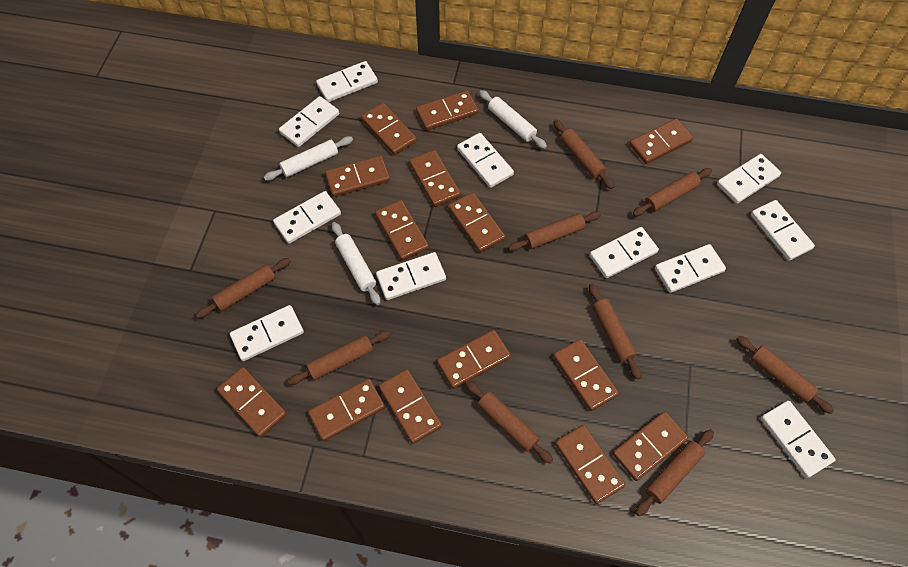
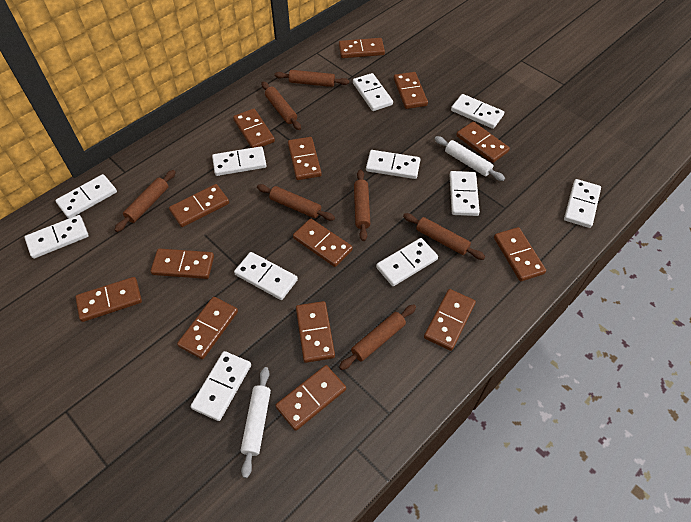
brown rolling pin: [196,258,291,318] [288,331,391,385] [466,381,553,463] [508,211,601,251] [553,120,614,189] [589,284,641,380] [633,168,712,216] [635,429,714,516] [736,336,834,414] = 9 -> [114,170,176,232] [257,184,335,221] [262,81,301,130] [275,70,349,87] [339,304,416,370] [354,169,370,241] [403,213,485,260] = 7
white rolling pin: [264,136,353,181] [332,222,380,305] [479,90,547,149] = 3 -> [241,367,271,478] [435,136,505,181] = 2

